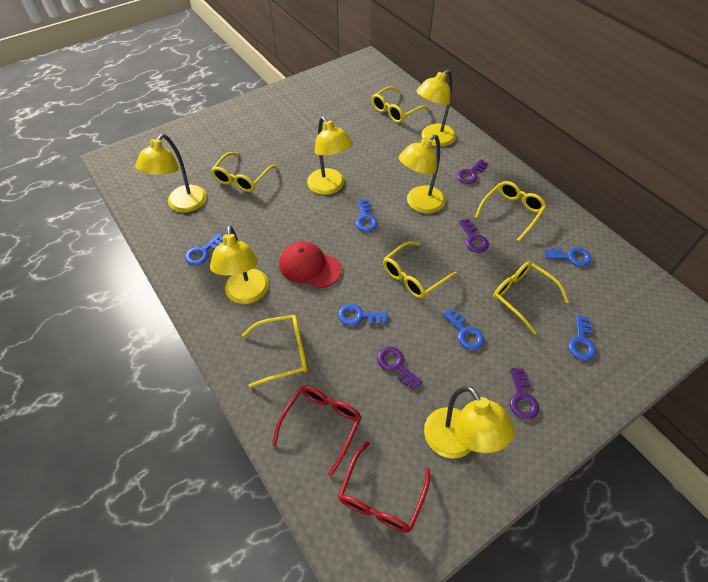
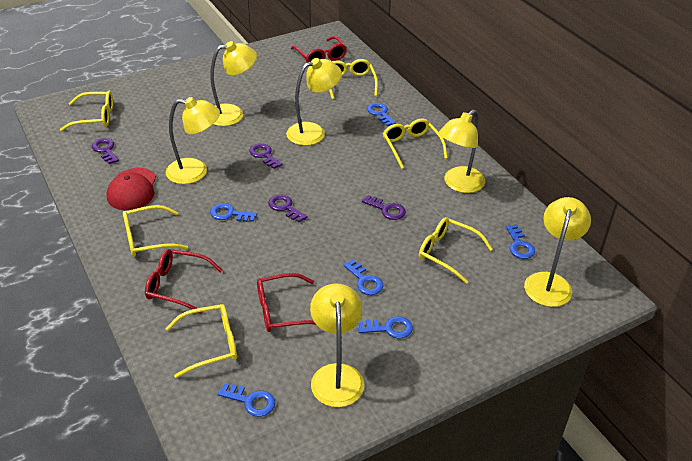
red glasses: [272,385,362,476] [338,441,430,533] = 2 -> [145,249,223,314] [257,273,316,332] [291,36,347,63] = 3

